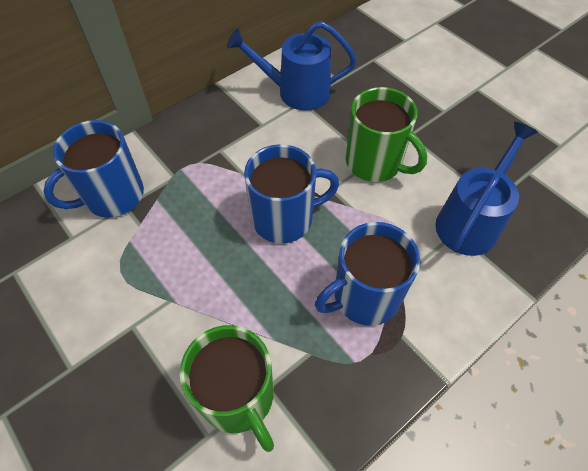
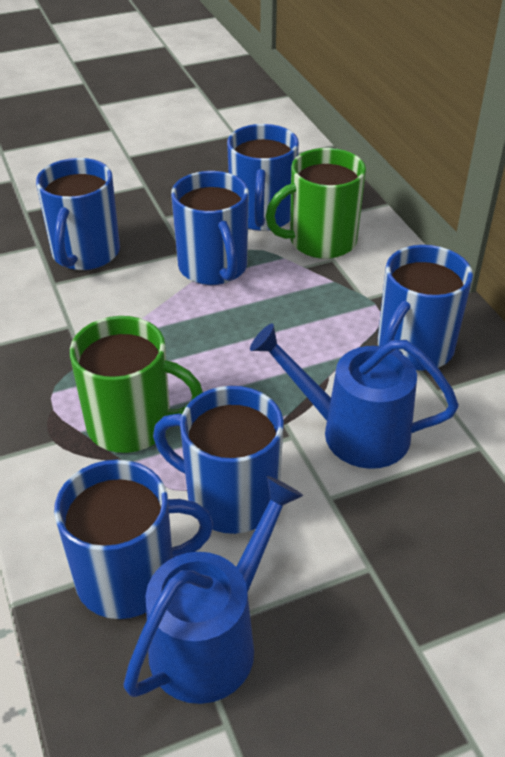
blue mug: [43,120,144,218] [244,144,339,243] [315,222,420,326] = 3 -> [36,158,120,270] [54,459,213,619] [153,386,284,534] [171,171,248,285] [227,124,299,231] [378,245,473,371] = 6

